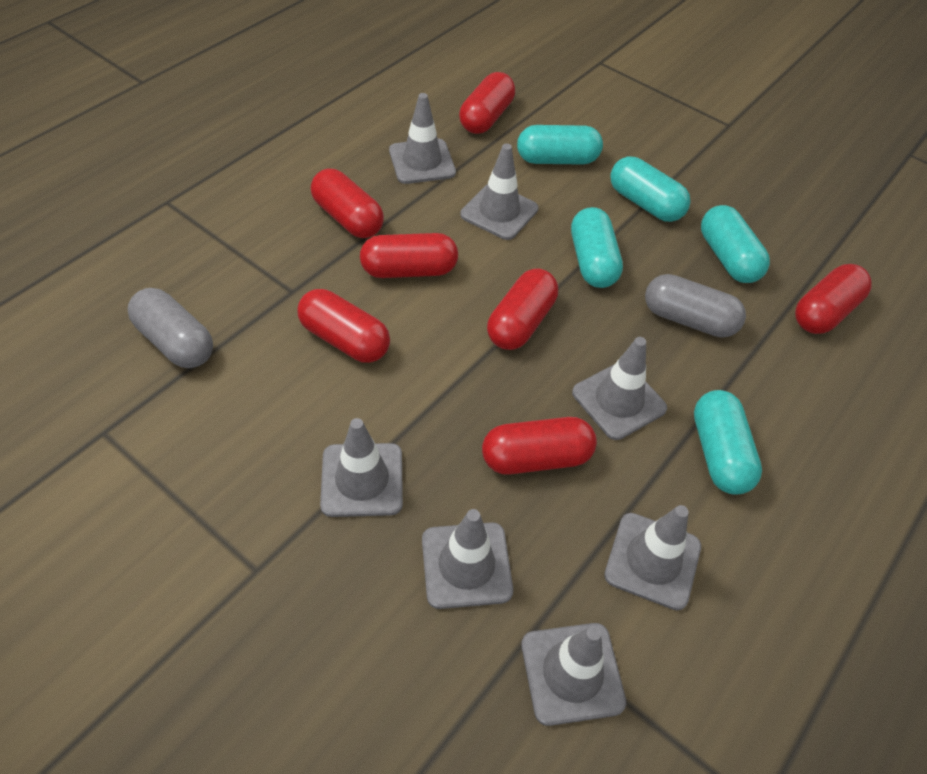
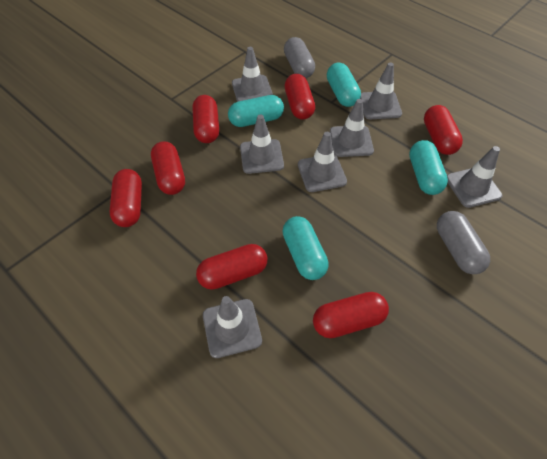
turquoise capsule: [517,125,603,165] [571,207,623,288] [610,157,690,222] [694,390,762,495] [701,205,770,283] = 5 -> [228,95,284,127] [282,216,329,280] [327,63,361,107] [409,140,448,195] = 4

